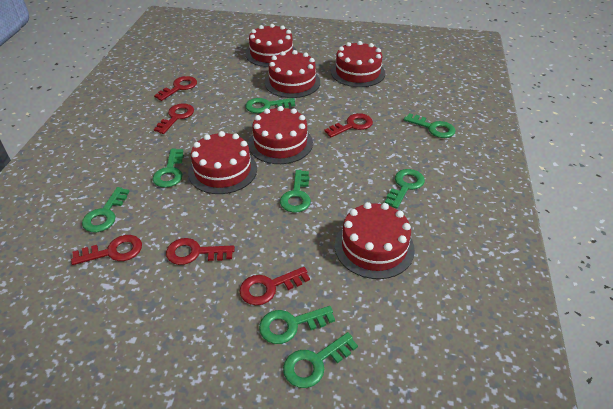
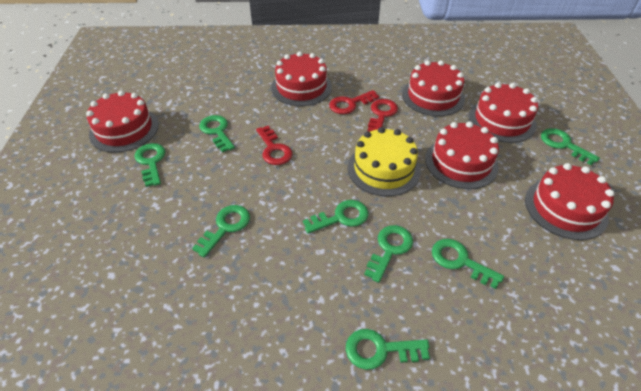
red key: [71,235,142,265] [154,76,197,101] [154,103,194,134] [166,238,235,265] [239,267,310,305] [324,113,373,137] = 6 -> [256,126,292,165] [329,90,379,114] [368,99,398,132] = 3
yellow cake: none = 0 -> [348,127,421,196] = 1

